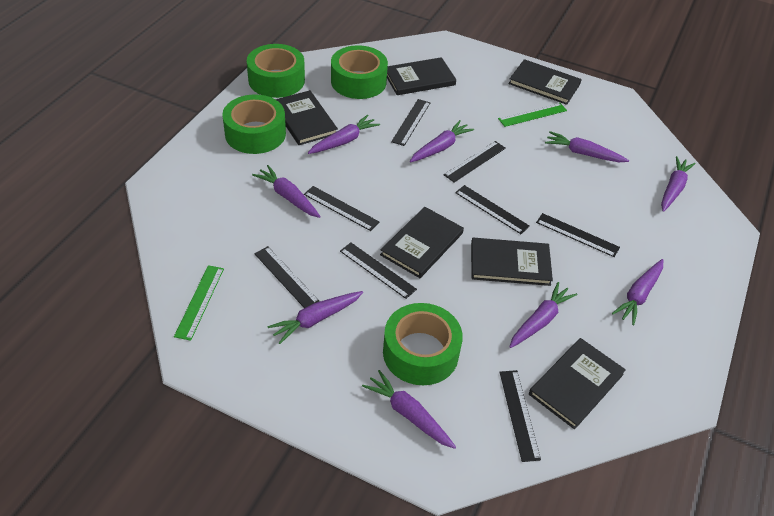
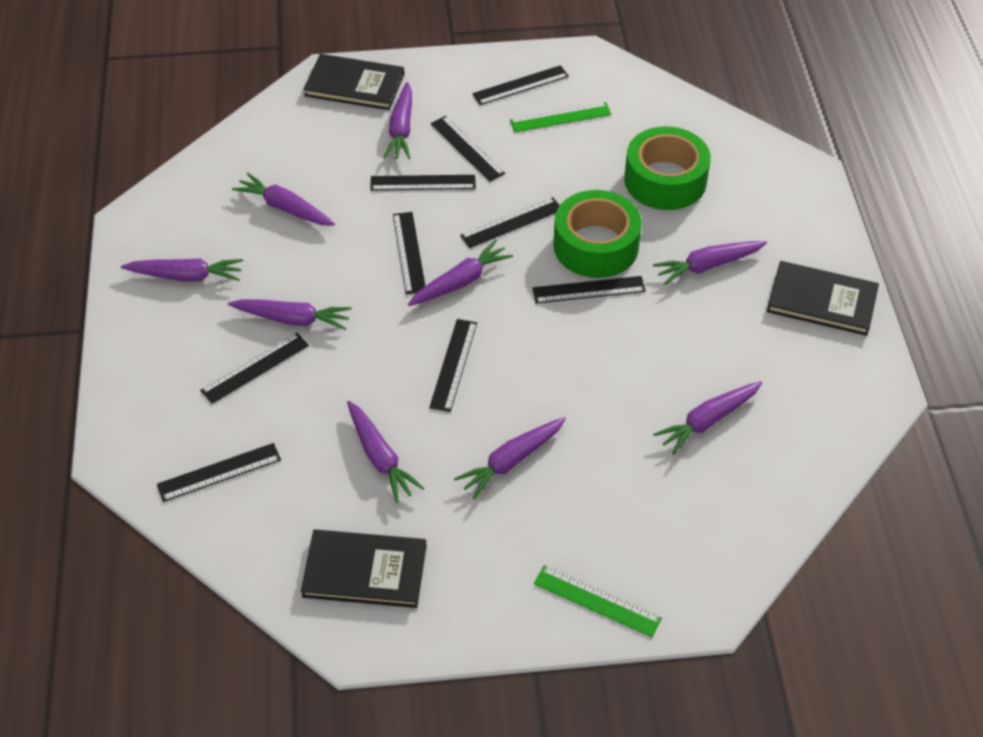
black book: [275,90,338,145] [380,207,464,278] [387,57,456,95] [471,238,553,286] [509,59,582,105] [529,338,626,429] = 6 -> [301,529,426,608] [303,54,404,110] [767,261,879,336] = 3
black ruler: [254,246,320,308] [304,186,379,231] [340,243,417,299] [391,99,430,146] [444,141,506,183] [455,185,530,234] [499,370,541,462] [536,213,620,257] = 8 -> [157,443,281,502] [200,333,309,404] [370,175,476,191] [393,212,426,294] [429,319,477,412] [430,116,505,182] [460,197,560,248] [472,65,569,105] [532,276,646,304] = 9
green tape: [222,95,286,154] [247,44,305,98] [331,45,388,99] [383,303,463,385] = 4 -> [553,190,642,278] [624,126,711,210] = 2

